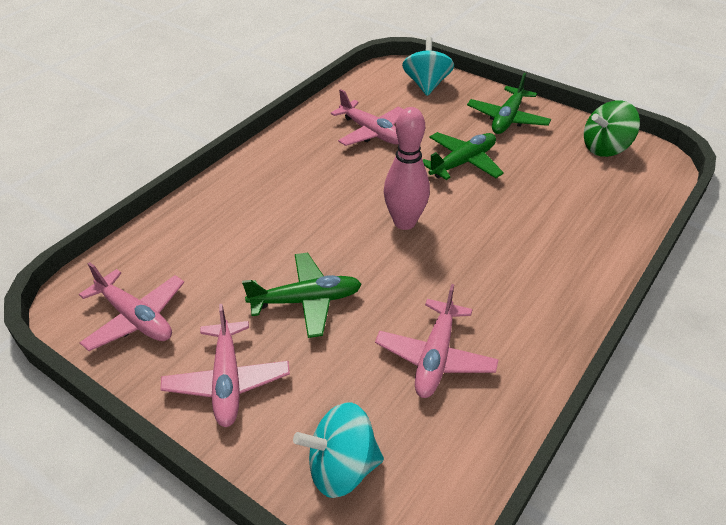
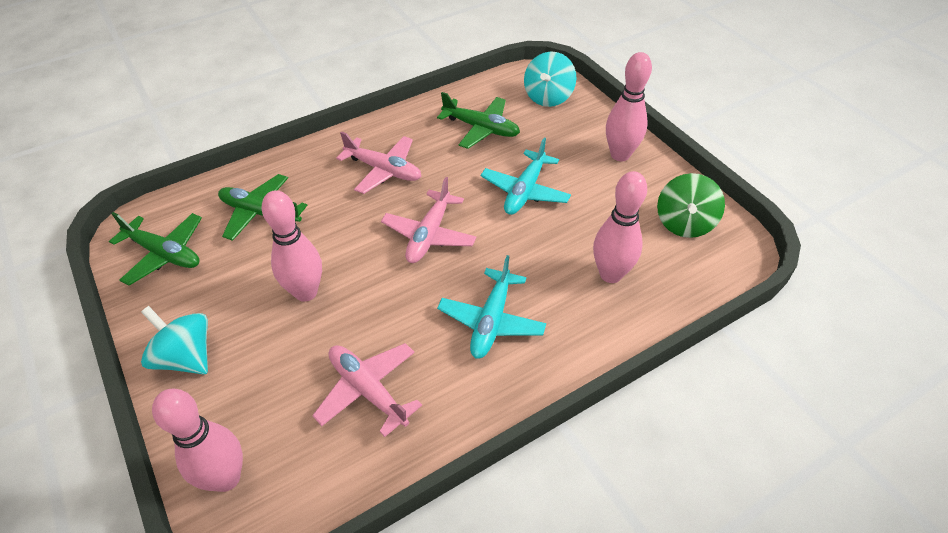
pink bowling pin: [384,107,430,230] = 1 -> [152,389,243,492] [262,190,322,302] [593,171,647,283] [606,52,652,161] = 4
pink plane: [79,262,184,351] [160,304,290,427] [331,89,404,146] [375,284,499,398] = 4 -> [312,343,422,437] [336,131,421,194] [381,177,477,263] = 3
turquoise plane: none = 0 -> [437,255,546,359] [481,137,571,215] = 2

